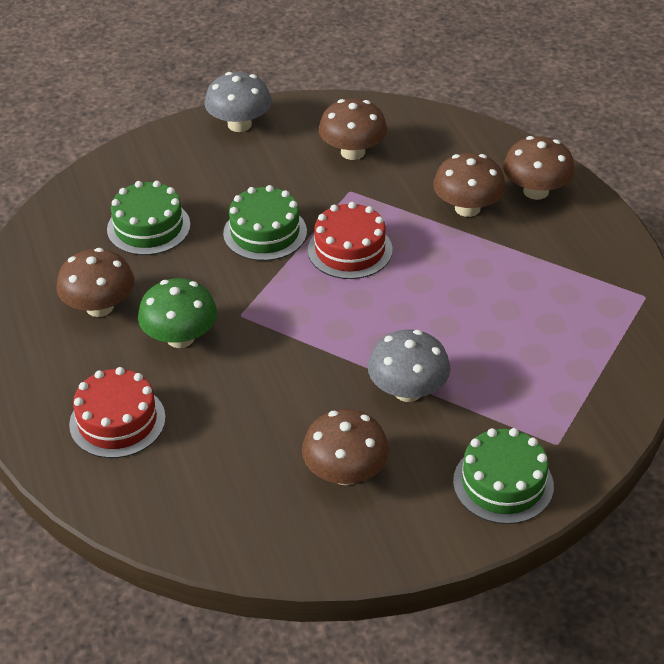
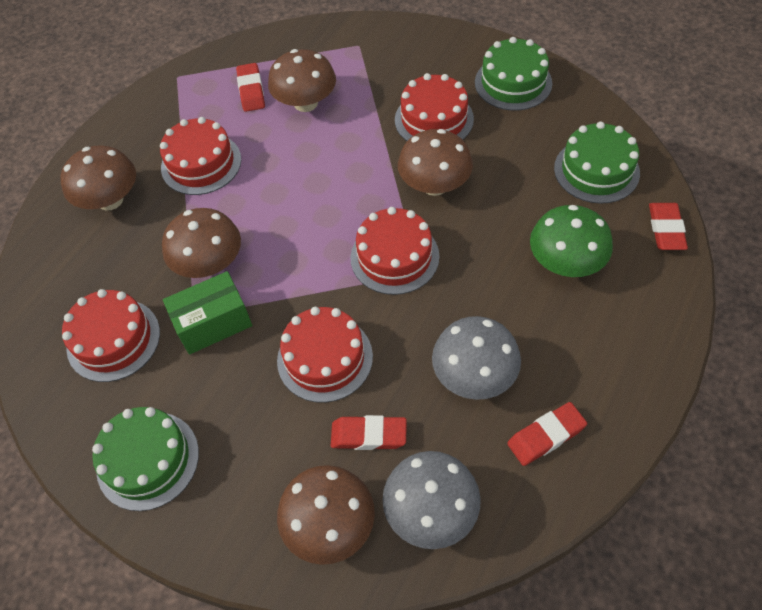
green box: none = 0 -> [163,271,252,355] = 1
red cake: [69,367,166,458] [308,202,393,279] = 2 -> [62,289,160,382] [160,117,241,195] [277,307,373,403] [350,207,439,295] [395,73,474,141] = 5
red eraser: none = 0 -> [236,63,265,112] [331,415,407,450] [507,402,587,466] [649,203,688,250] = 4

